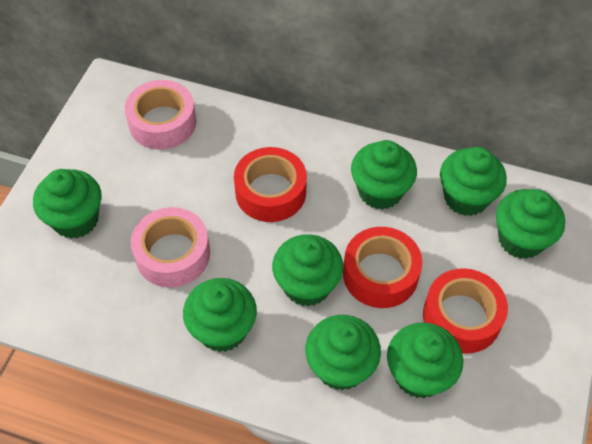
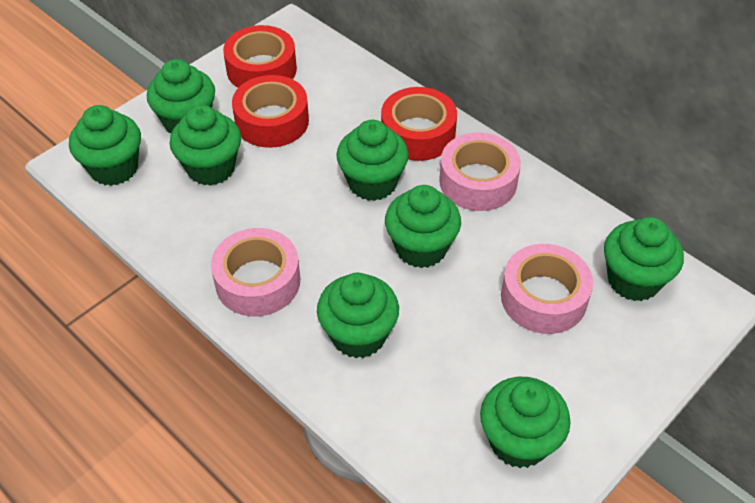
pink tape: [125,80,196,150] [131,207,210,287] = 2 -> [211,228,300,316] [439,132,521,211] [501,244,593,334] = 3

